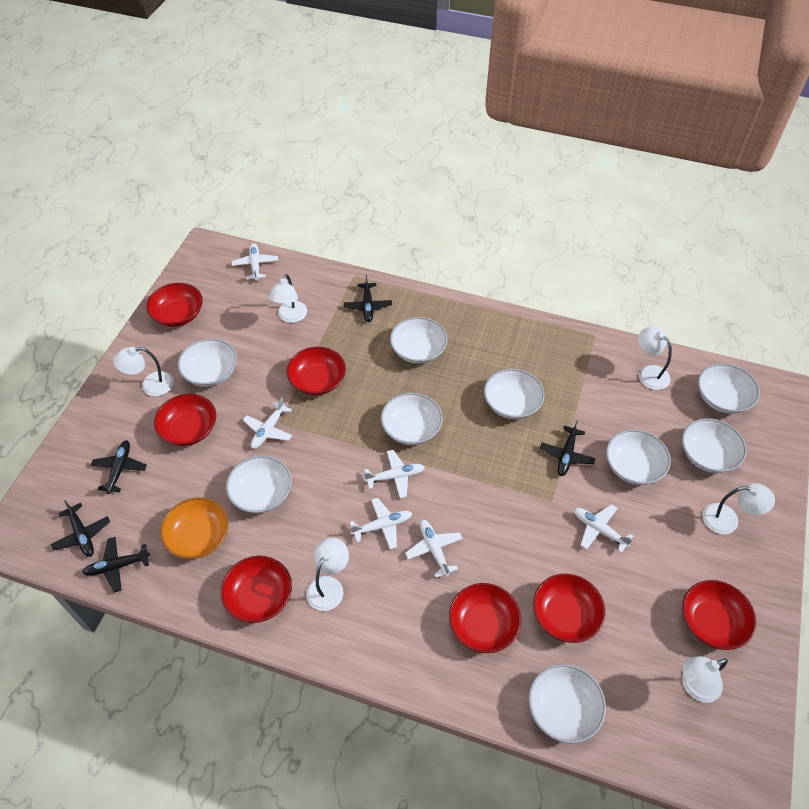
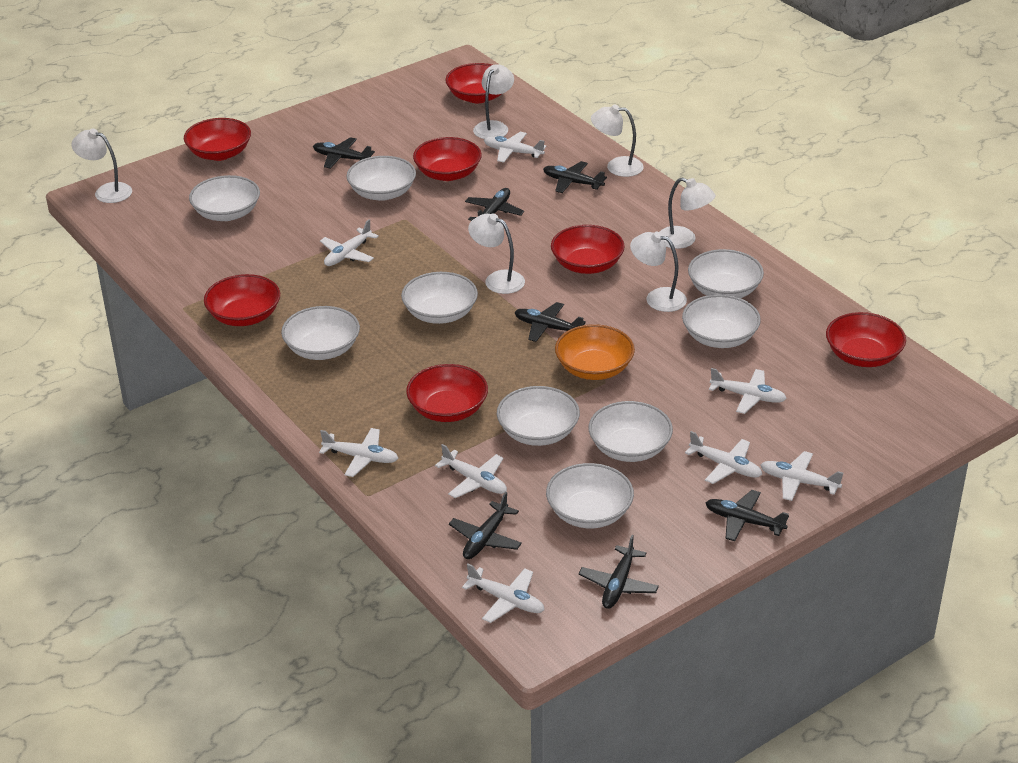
black plane: [51,500,110,557] [82,537,150,593] [90,440,147,494] [344,275,392,322] [540,420,595,476] = 5 -> [313,137,375,169] [449,492,522,559] [465,188,524,221] [515,302,586,342] [543,161,607,193] [579,535,659,609] [706,490,789,541] = 7
white plane: [232,243,278,281] [243,397,292,449] [350,498,412,549] [364,450,425,498] [405,520,463,578] [574,504,633,553] = 6 -> [319,428,399,477] [320,219,379,266] [435,444,507,498] [462,564,544,623] [484,132,547,163] [685,431,762,484] [709,368,787,414] [760,451,843,501] = 8

